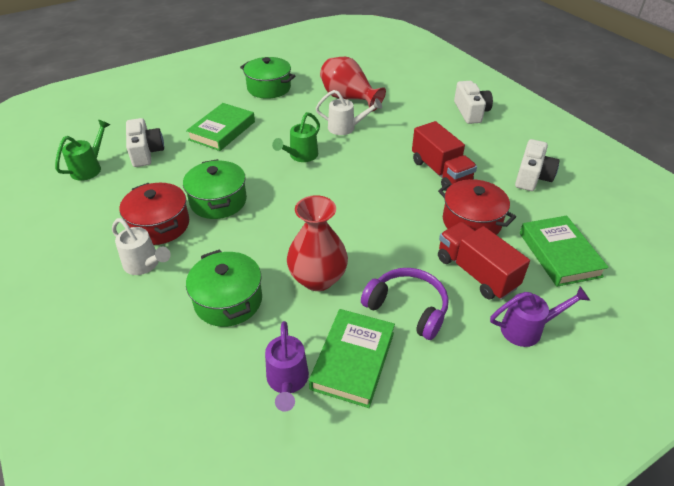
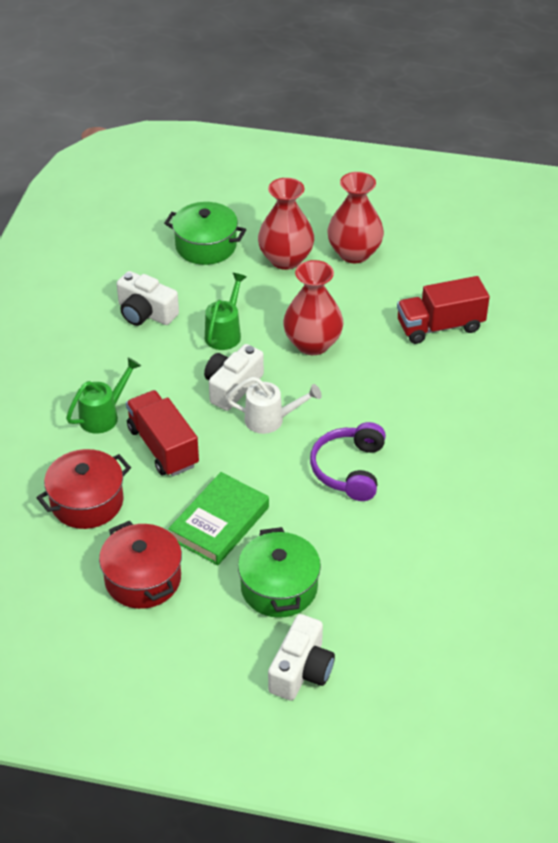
green book: [186,103,255,151] [309,309,395,408] [520,216,609,287] = 3 -> [168,472,269,565] = 1
green pot: [183,159,247,219] [186,249,262,327] [240,57,296,99] = 3 -> [164,202,246,265] [238,527,321,618] = 2
purple watering can: [265,321,309,412] [490,286,590,347] = 2 -> none = 0
red vase: [287,195,348,291] [320,57,386,111] = 2 -> [258,178,314,270] [283,260,344,355] [327,172,384,263] = 3
white watering can: [112,218,171,275] [316,90,382,135] = 2 -> [226,377,322,434] = 1

